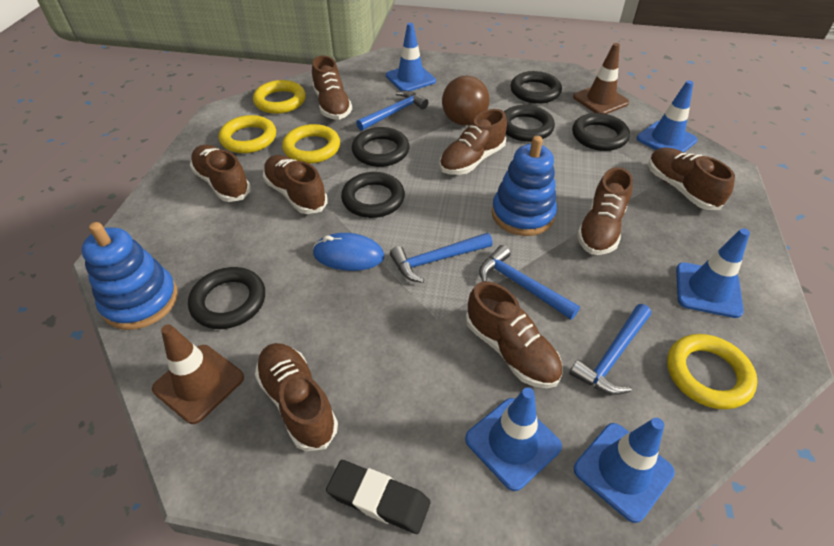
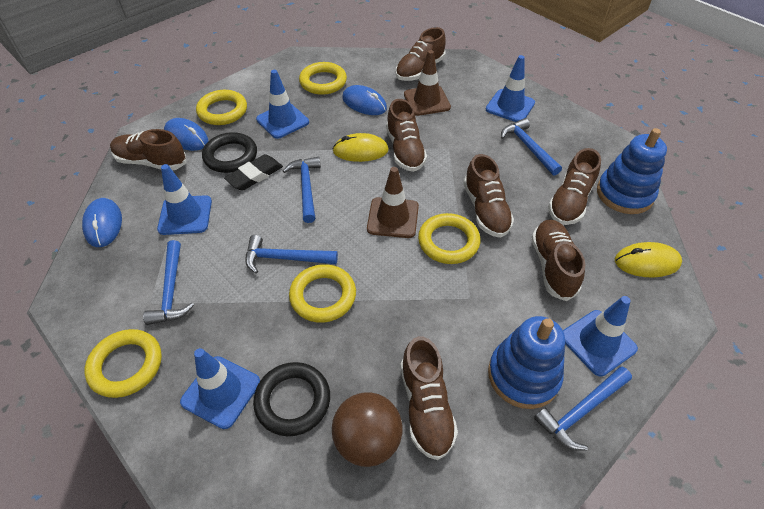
black ring: [188,267,265,329] [341,172,405,218] [352,127,409,167] [504,105,555,142] [511,71,562,104] [572,113,630,151] = 6 -> [202,132,257,173] [253,362,330,436] = 2
blue hammer: [356,91,428,131] [390,233,493,283] [479,245,580,320] [569,304,651,395] = 4 -> [143,240,194,325] [245,235,338,273] [283,157,321,223] [501,118,562,176] [534,367,632,450] = 5
blue mouse: [312,233,384,271] = 1 -> [82,198,122,247] [164,118,209,151] [342,85,387,115] = 3
brown shoe: [190,145,251,202] [255,343,338,451] [263,155,328,214] [312,55,352,120] [440,109,507,175] [466,281,562,388] [577,167,633,255] [648,147,735,210] = 8 -> [110,129,186,171] [386,99,427,172] [396,27,446,81] [401,336,458,460] [463,154,514,238] [531,219,585,301] [548,148,601,225] = 7
yellow mouse: none = 0 -> [332,133,389,162] [615,242,682,278] = 2
yellow ring: [219,115,276,153] [253,80,306,114] [282,124,340,164] [667,334,757,410] = 4 -> [85,329,162,398] [196,90,247,125] [289,264,356,323] [299,62,347,95] [418,213,480,264] = 5

